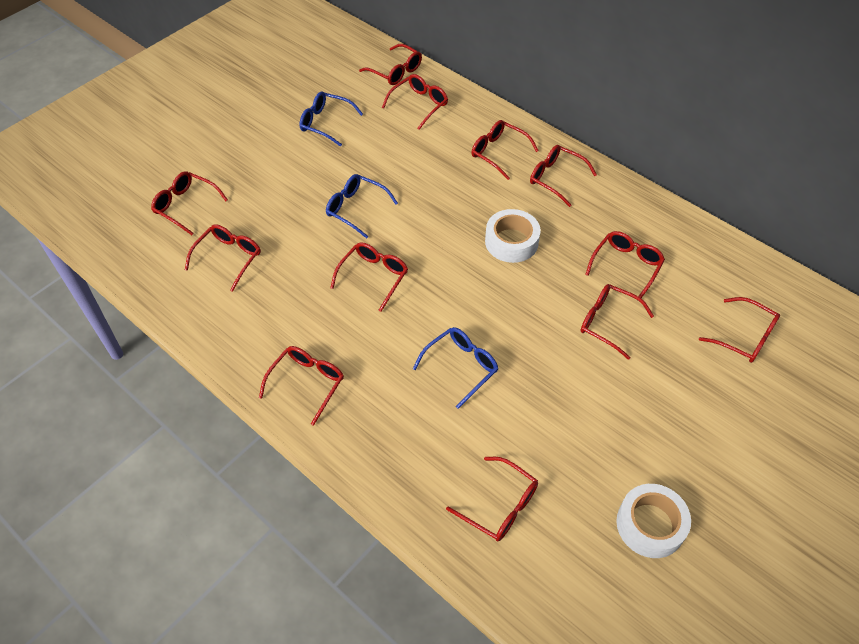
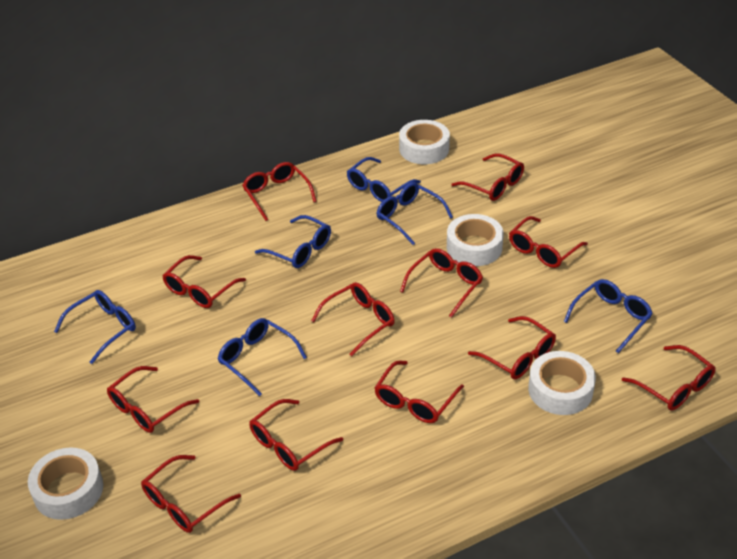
blue glasses: [299,91,363,146] [326,174,398,239] [413,327,498,409] = 3 -> [54,290,136,364] [218,318,307,396] [255,215,331,268] [347,157,421,202] [377,182,453,245] [564,279,653,353] = 6
white tape: [485,209,541,263] [616,484,691,558] = 2 -> [28,447,103,520] [399,120,450,164] [447,214,504,266] [528,351,596,415] = 4

